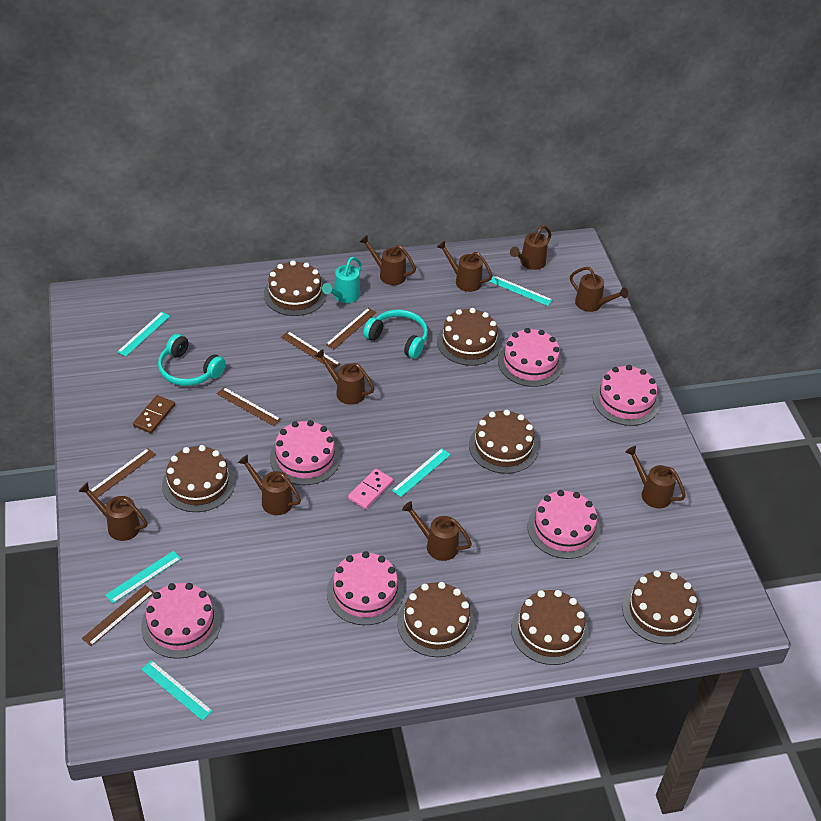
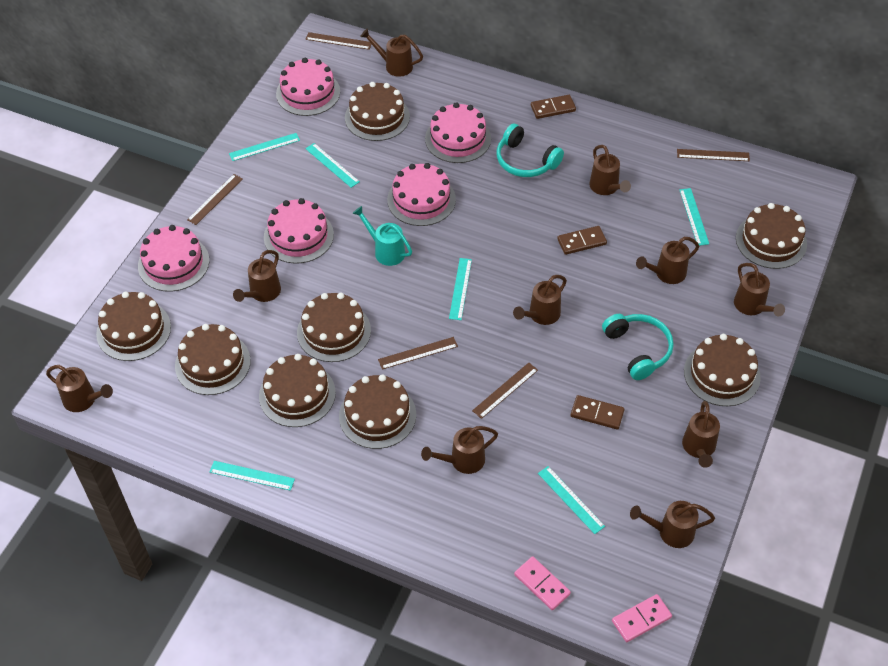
brown cake: [162,445,235,512] [264,260,327,316] [397,582,475,657] [437,308,501,366] [469,410,538,474] [511,590,589,665] [622,570,699,644] = 7 -> [96,292,171,361] [175,324,251,395] [259,354,336,427] [297,293,371,362] [339,374,416,449] [345,82,410,141] [684,334,761,406] [736,203,807,269] = 8
brown domino: [133,395,175,433] = 1 -> [531,95,576,119] [557,226,607,255] [571,395,625,430] = 3
brown watering can: [78,482,147,541] [238,455,301,515] [315,349,374,405] [359,235,416,285] [402,501,472,561] [437,241,493,292] [510,225,551,270] [570,267,628,312] [625,446,686,508] = 9 -> [46,365,113,412] [233,250,281,302] [360,28,423,77] [421,426,498,474] [513,275,567,325] [589,145,631,195] [630,501,715,548] [636,237,699,284] [682,401,720,468] [734,263,785,317] = 10
pink cake: [141,583,221,659] [270,420,341,485] [327,551,404,625] [498,328,563,387] [527,490,601,559] [593,365,660,426] = 6 -> [138,225,209,292] [264,198,334,264] [276,58,340,116] [387,163,456,226] [425,102,491,163] = 5
pink domino: [348,469,393,509] = 1 -> [514,556,571,610] [612,594,672,642] = 2
turquoise ruler: [105,551,181,603] [117,312,170,356] [141,660,212,721] [392,448,451,497] [489,275,553,306] = 5 -> [210,461,295,491] [229,133,300,161] [305,143,360,188] [449,258,472,320] [538,466,605,534] [679,188,709,246] = 6

